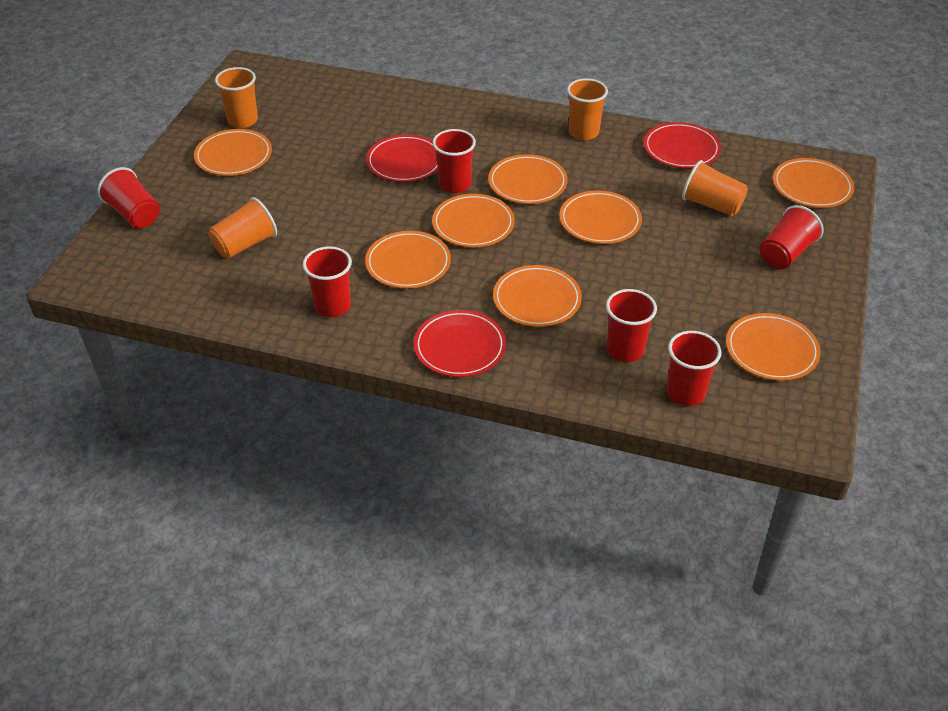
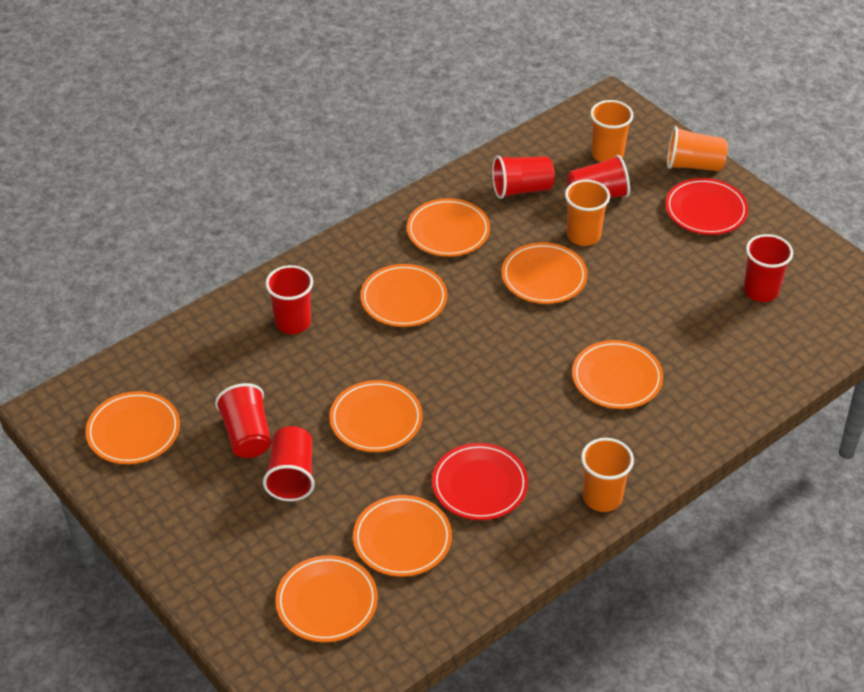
red plate: [366,135,438,182] [414,310,506,377] [644,122,721,168] = 3 -> [432,443,528,520] [665,178,748,235] = 2

